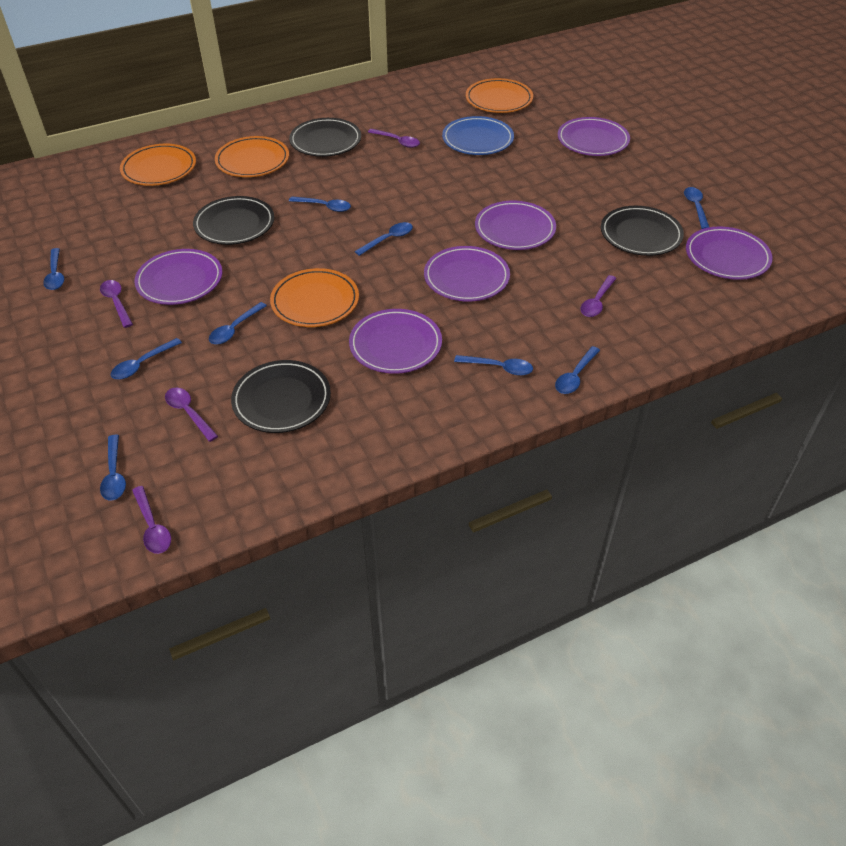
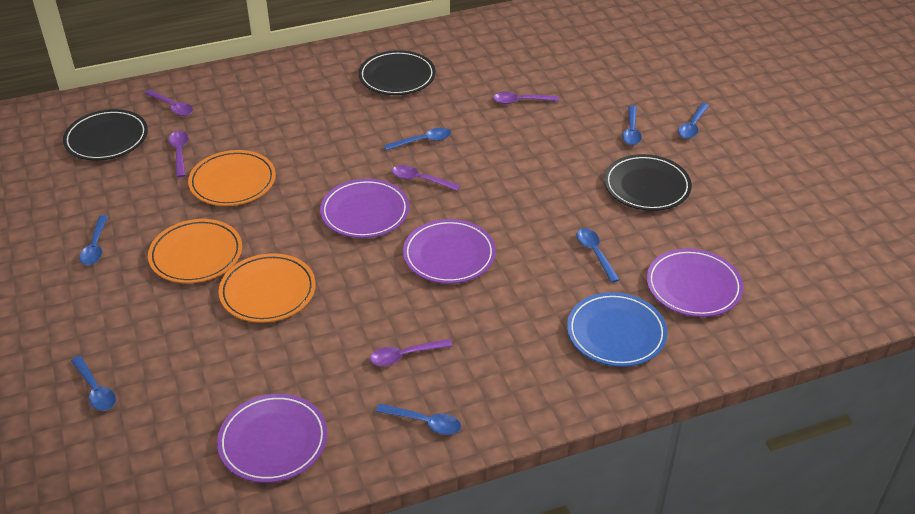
black plate: [193,196,274,245] [231,360,331,433] [289,118,361,157] [601,206,684,256] = 4 -> [63,109,148,161] [358,50,436,95] [604,154,692,211] = 3
blue spoon: [43,248,64,290] [100,435,126,500] [111,338,182,379] [209,302,267,344] [289,196,351,212] [355,222,413,256] [454,355,533,376] [555,346,600,394] [684,187,709,229] = 9 -> [71,356,116,411] [79,215,108,265] [376,404,461,435] [384,128,451,150] [576,228,620,283] [622,106,642,145] [678,103,709,139] = 7
orange plate: [120,144,196,186] [215,136,289,177] [270,268,359,327] [466,78,533,113] = 4 -> [148,219,242,283] [188,150,276,206] [219,253,316,323] = 3
purple plate: [134,249,222,305] [349,309,442,374] [424,246,510,301] [475,201,556,250] [558,117,630,156] [686,227,773,280] = 6 -> [217,394,327,483] [320,179,409,238] [403,219,496,284] [646,249,743,317] = 4

